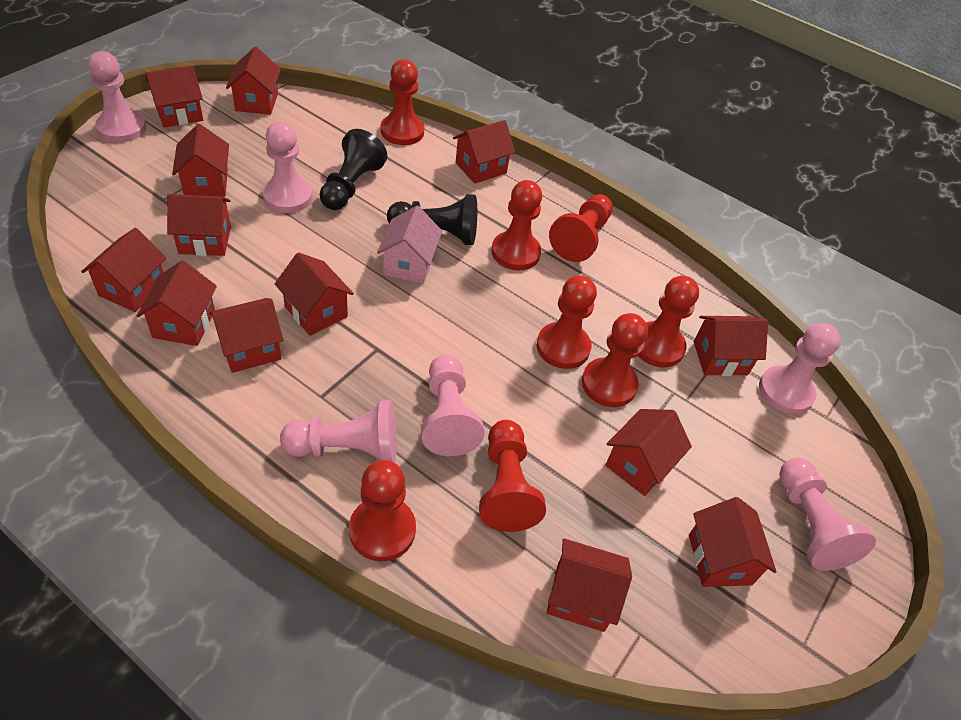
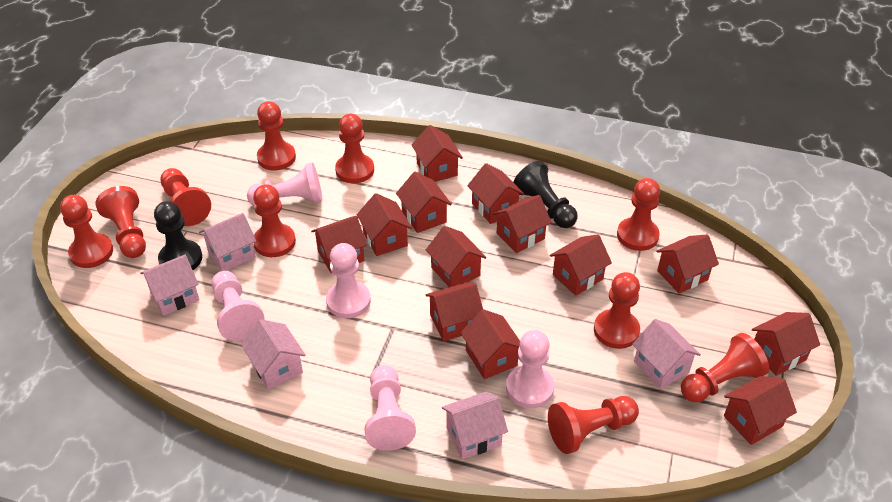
pink house: [377,206,442,284] = 1 -> [140,255,199,316] [199,213,256,271] [241,319,306,390] [442,391,508,460] [632,319,701,389] = 5
pink pawn: [88,51,146,142] [263,121,313,213] [280,400,397,463] [421,354,484,456] [759,323,841,414] [779,458,876,571] = 6 -> [212,271,264,341] [247,162,322,206] [326,243,371,318] [364,365,416,451] [506,330,554,408] = 5
red pawn: [349,460,416,561] [381,59,424,145] [479,420,546,532] [492,180,542,270] [537,275,597,369] [549,194,613,262] [582,313,648,407] [638,276,699,367] = 8 -> [60,195,113,268] [96,186,146,258] [160,168,211,226] [253,184,296,257] [257,101,296,171] [335,114,374,183] [548,396,639,454] [594,272,640,349] [617,178,660,251] [681,333,769,403] = 10

